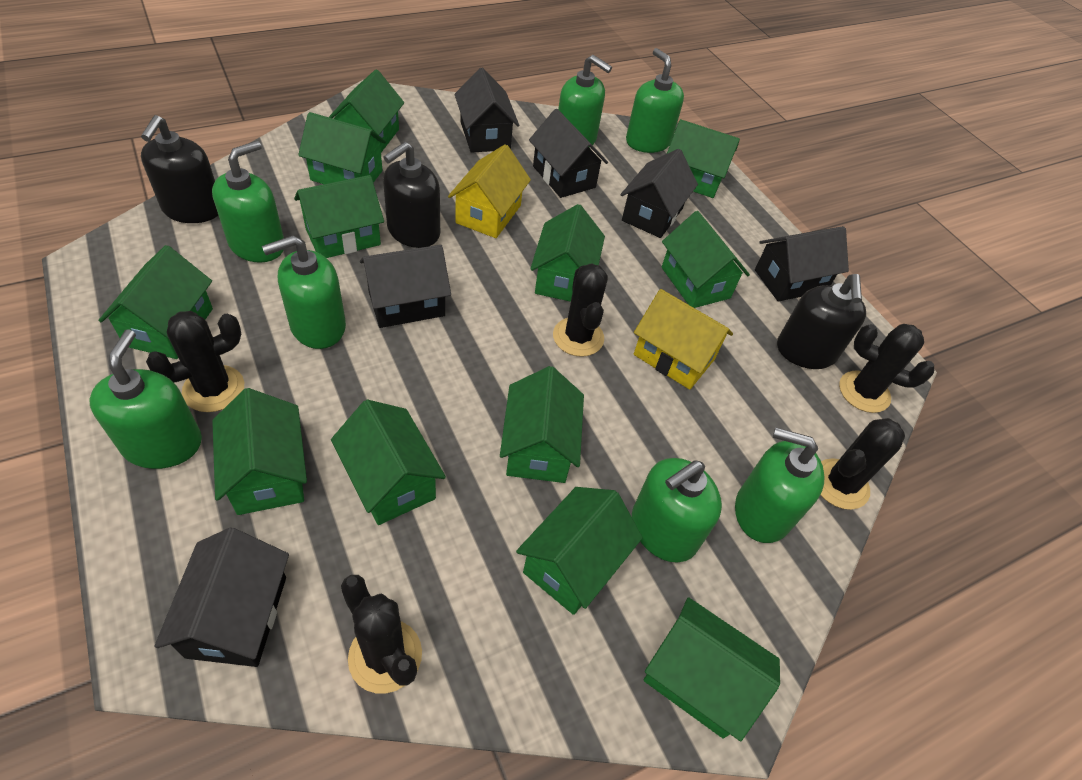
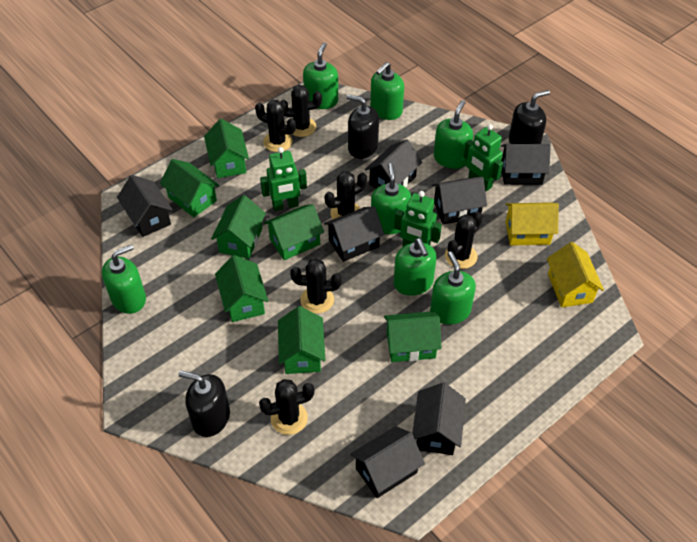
black cactus: [146,311,244,412] [341,575,422,694] [553,263,608,357] [821,418,905,510] [839,324,934,413] = 5 -> [255,100,296,152] [259,379,314,435] [280,85,322,137] [290,259,342,314] [325,171,367,219] [445,211,483,269] = 6
black house: [154,528,289,667] [360,245,451,328] [455,68,519,153] [529,109,608,198] [621,149,698,238] [755,226,849,302] = 6 -> [117,175,173,237] [324,206,384,262] [350,426,425,498] [365,139,422,188] [412,383,466,455] [432,177,487,224] [501,144,551,185] = 7
green house: [99,245,213,359] [212,388,307,515] [294,175,384,258] [298,112,386,184] [329,70,404,152] [331,400,446,525] [500,366,584,483] [516,487,643,615] [530,204,605,302] [644,597,780,741] [662,211,750,308] [667,119,740,198] = 12 -> [160,159,219,217] [204,119,249,178] [211,195,266,259] [215,255,268,322] [264,204,324,260] [278,306,325,374] [384,311,442,362] = 7
green robot: none = 0 -> [260,147,307,211] [394,191,442,247] [464,124,503,192] = 3

